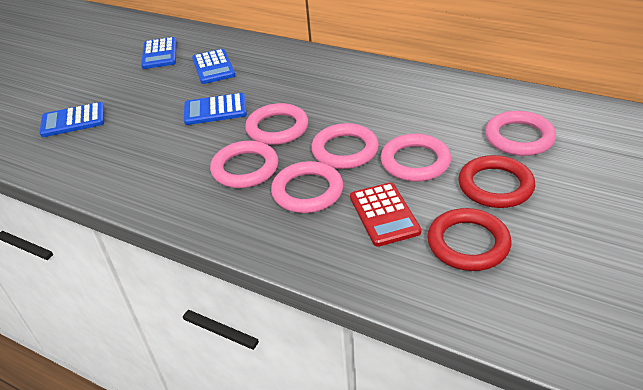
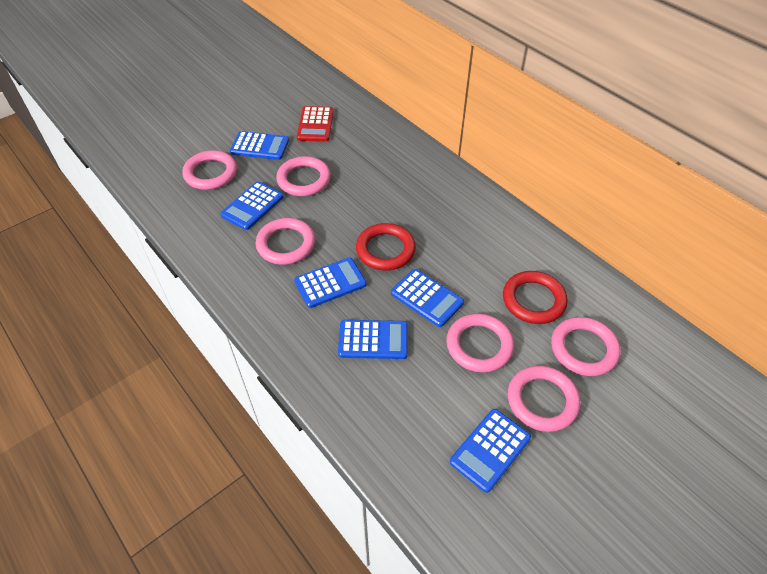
blue calculator: [39,102,104,137] [141,37,177,69] [184,93,247,125] [192,49,236,84] = 4 -> [220,181,283,230] [230,131,289,160] [294,257,367,308] [338,320,408,359] [391,269,464,327] [450,409,531,493] = 6

